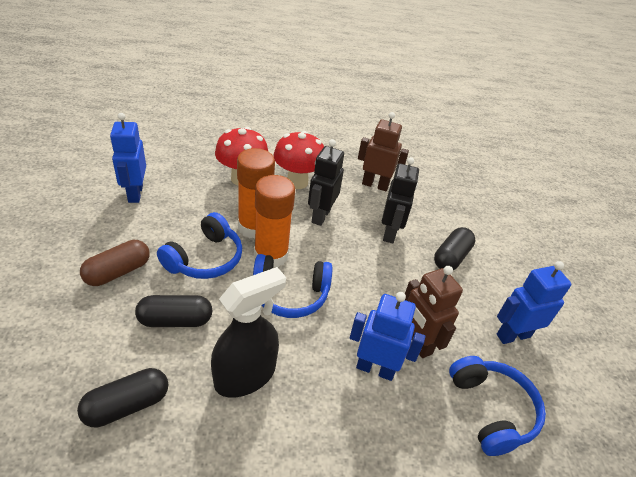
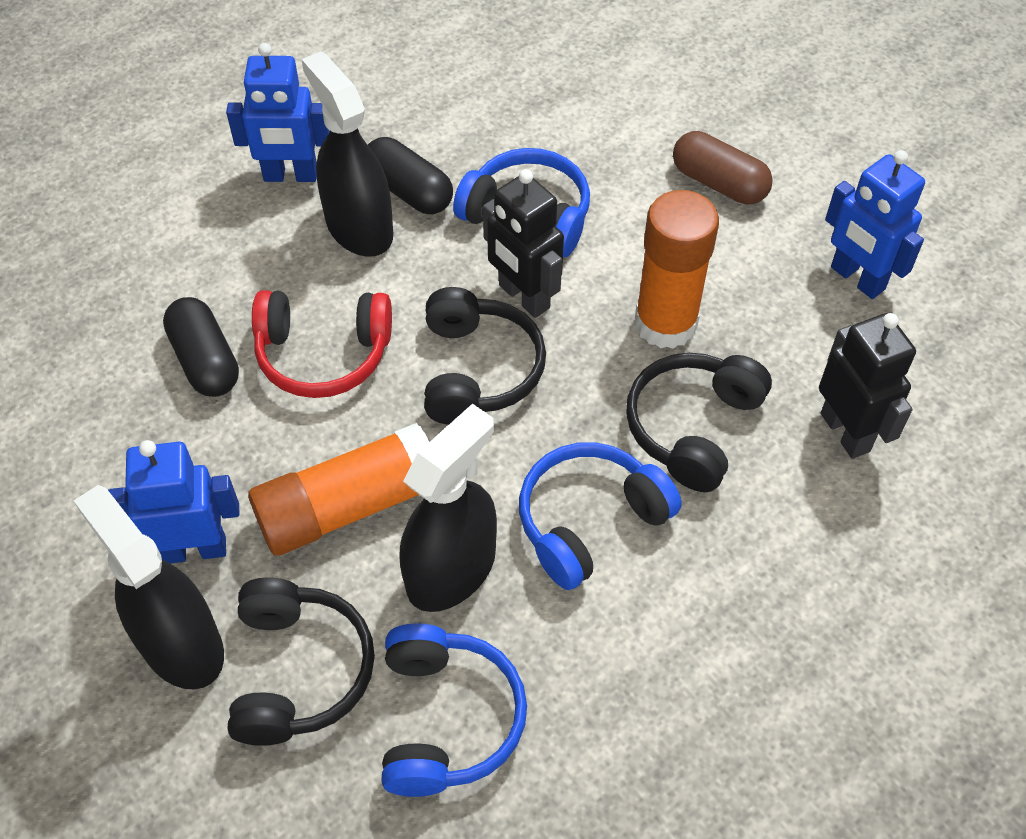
black capsule: [77,368,168,427] [135,295,212,327] [434,227,475,270] = 3 -> [163,297,239,397] [368,137,453,214] = 2
black headphones: none = 0 -> [228,577,375,746] [424,287,546,425] [626,353,772,492] = 3
black spray bottle: [211,267,286,397] = 1 -> [73,485,224,689] [301,51,393,257] [399,404,497,612] = 3
brown robot: [358,112,409,191] [405,266,463,358] = 2 -> none = 0
red headphones: none = 0 -> [252,290,392,398] = 1
red mushroom: [215,127,268,185] [273,131,324,189] = 2 -> none = 0

